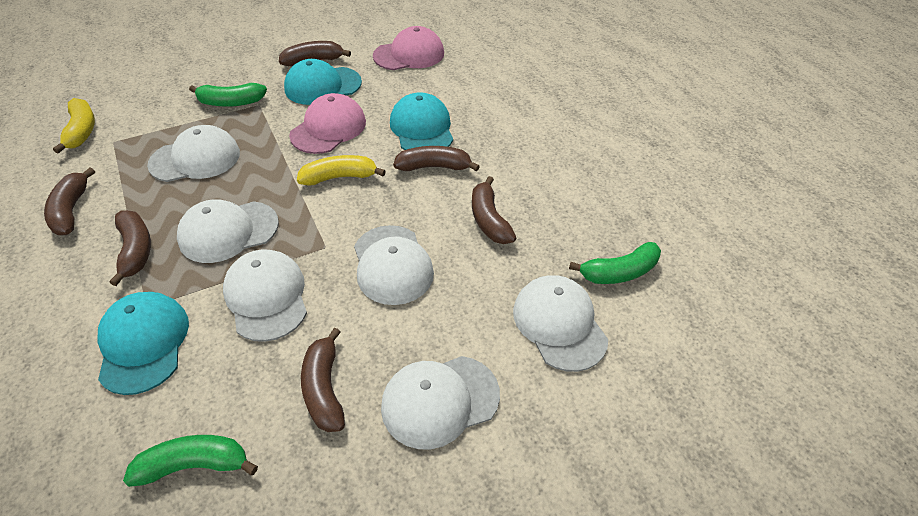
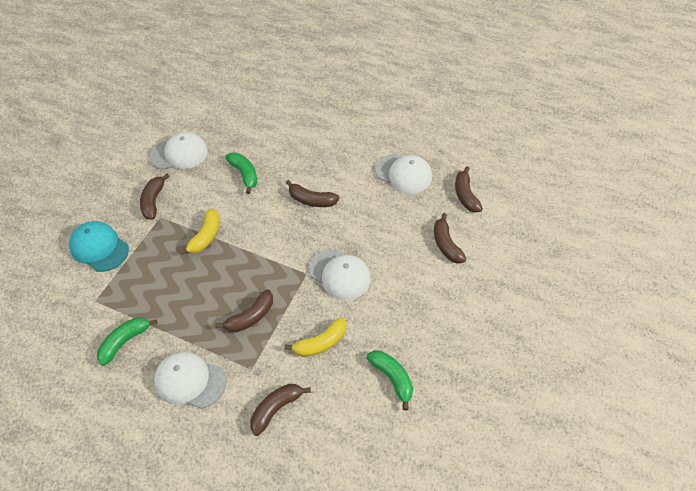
pink cap: [289,93,366,154] [373,26,444,70] = 2 -> none = 0
turquoise cap: [97,292,189,395] [284,59,362,105] [390,92,453,150] = 3 -> [69,221,129,272] = 1
white cap: [147,125,240,182] [177,199,279,263] [223,249,307,342] [354,225,434,305] [381,356,500,449] [513,275,608,372] = 6 -> [149,132,208,170] [154,352,226,409] [309,249,371,300] [375,154,432,193] = 4

